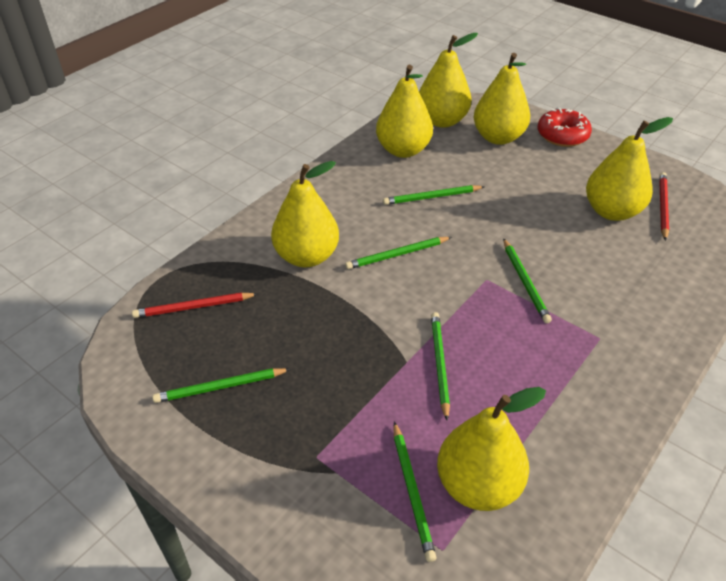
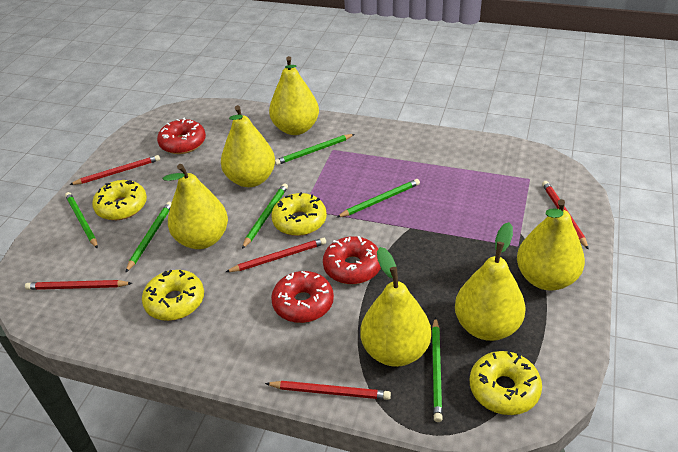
red donut: [537,107,592,147] = 1 -> [157,118,206,154] [271,271,334,323] [323,236,381,284] = 3
red pencil: [132,292,258,318] [659,172,669,241] = 2 -> [25,280,132,290] [69,155,160,185] [226,238,326,272] [265,381,391,400] [542,181,589,250] = 5
yellow donut: none = 0 -> [92,180,147,220] [142,270,204,321] [271,192,327,236] [470,351,542,415] = 4

